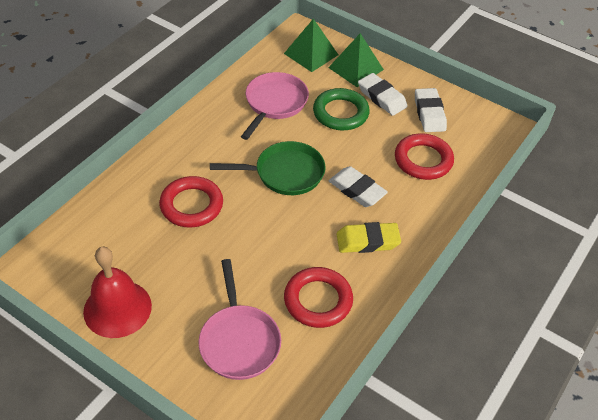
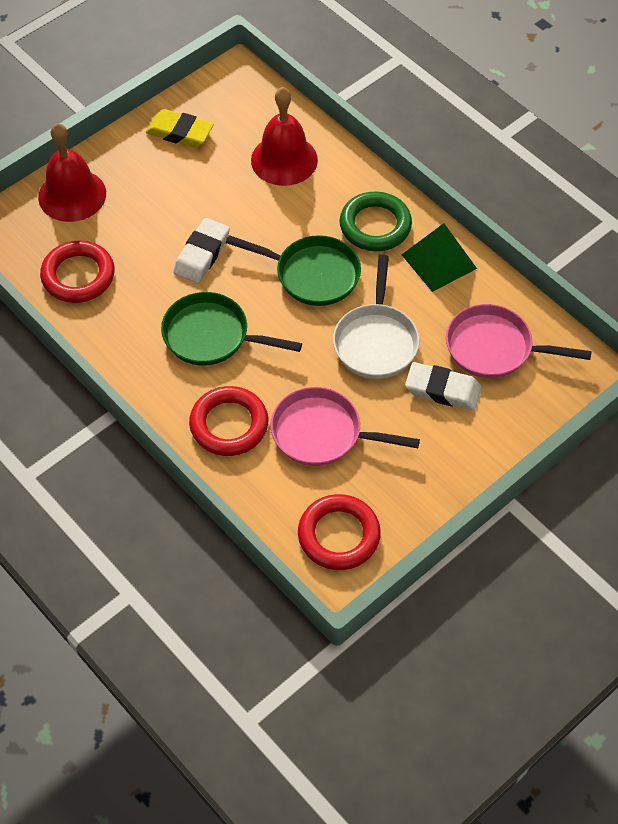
green pan: [210,141,325,195] = 1 -> [161,292,302,366] [226,235,361,306] = 2
green pyramid: [284,19,338,72] [328,33,384,87] = 2 -> [402,223,477,292] = 1
red bell: [83,247,152,338] = 1 -> [38,123,106,222] [251,87,318,186] = 2
white eraser: [329,166,388,207] [358,73,408,116] [415,88,447,132] = 3 -> [173,218,230,283] [405,362,481,410] = 2
white pan: none = 0 -> [333,255,419,379] = 1

